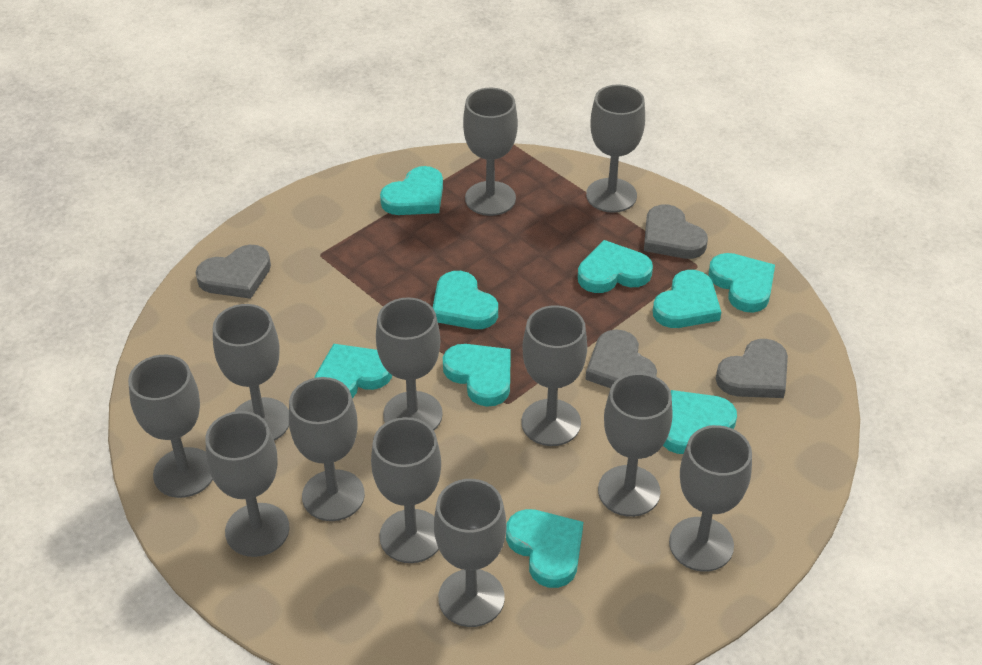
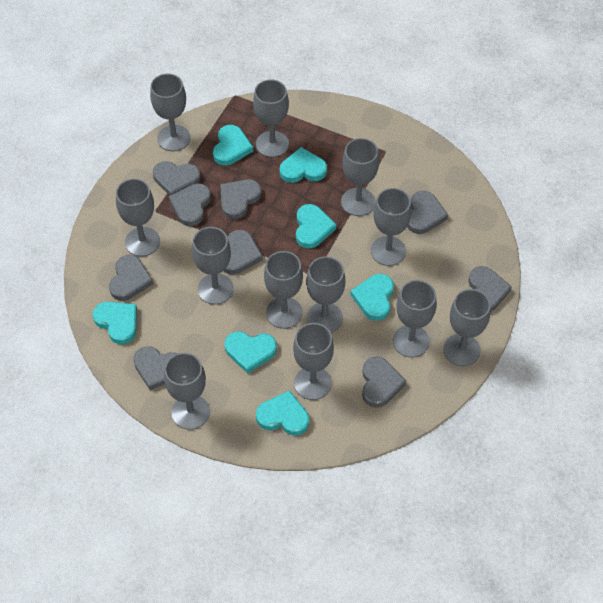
grey heart: [195,245,271,299] [585,329,657,388] [644,204,708,259] [716,339,788,398] = 4 -> [109,255,153,301] [133,346,177,390] [153,161,200,196] [169,183,211,226] [220,179,261,219] [224,230,263,274] [362,357,406,408] [407,191,448,234] [468,266,512,312] = 9
turquoise heart: [315,344,392,398] [380,166,443,215] [433,271,498,329] [443,344,511,407] [506,509,583,588] [578,240,653,293] [653,270,721,328] [663,390,737,454] [709,253,775,313] = 9 -> [93,302,137,345] [213,125,253,166] [224,331,277,373] [256,390,309,435] [279,147,327,183] [296,204,336,249] [351,274,394,321] = 7

